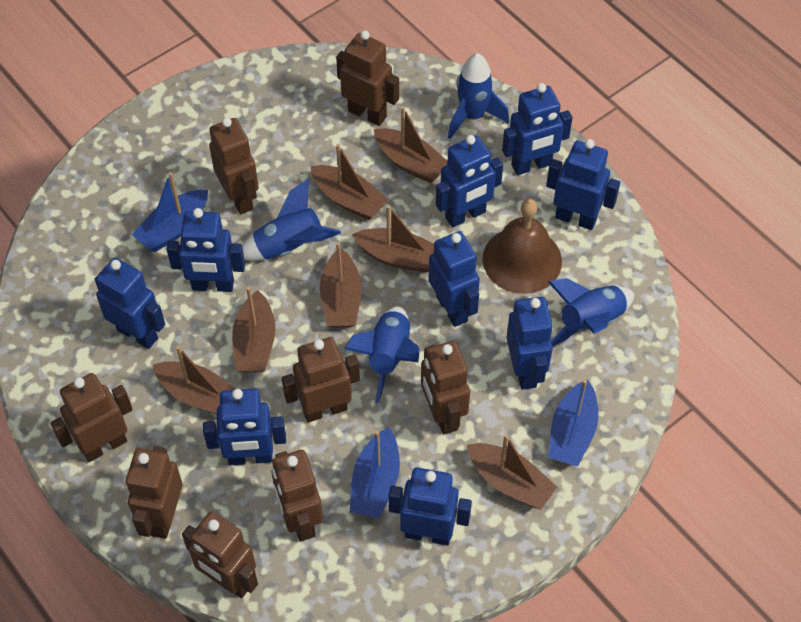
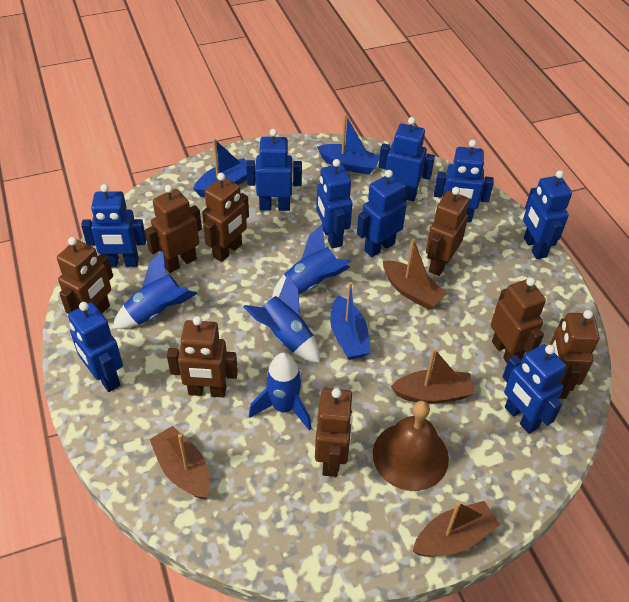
brown boat: [153,346,236,414] [232,287,275,372] [311,144,389,220] [320,242,362,328] [352,205,434,273] [374,106,448,183] [467,434,557,510] = 7 -> [149,426,210,499] [383,239,447,309] [391,348,475,404] [413,501,500,557] = 4

